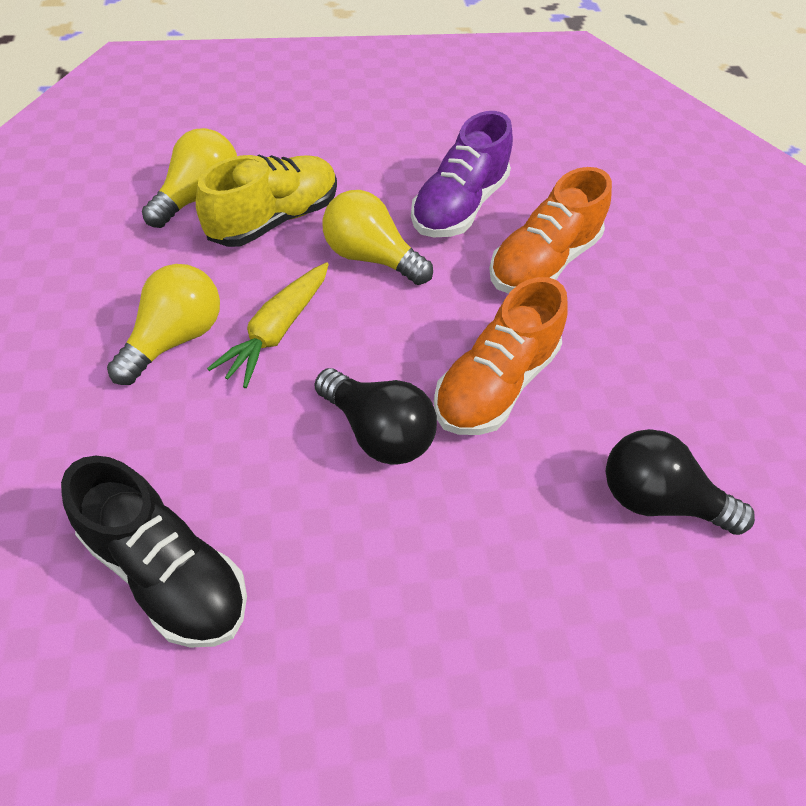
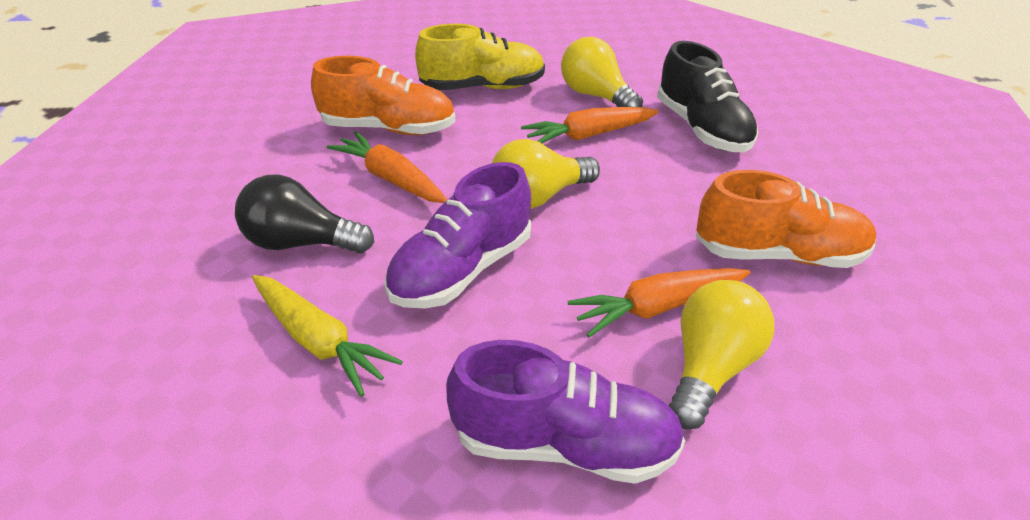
black light bulb: [314,368,437,465] [606,429,755,535] = 2 -> [235,175,374,253] = 1
orange carrot: none = 0 -> [327,131,447,203] [521,107,659,143] [568,268,751,337] = 3
purple shoe: [411,111,513,237] = 1 -> [384,162,531,308] [446,340,685,484] = 2

